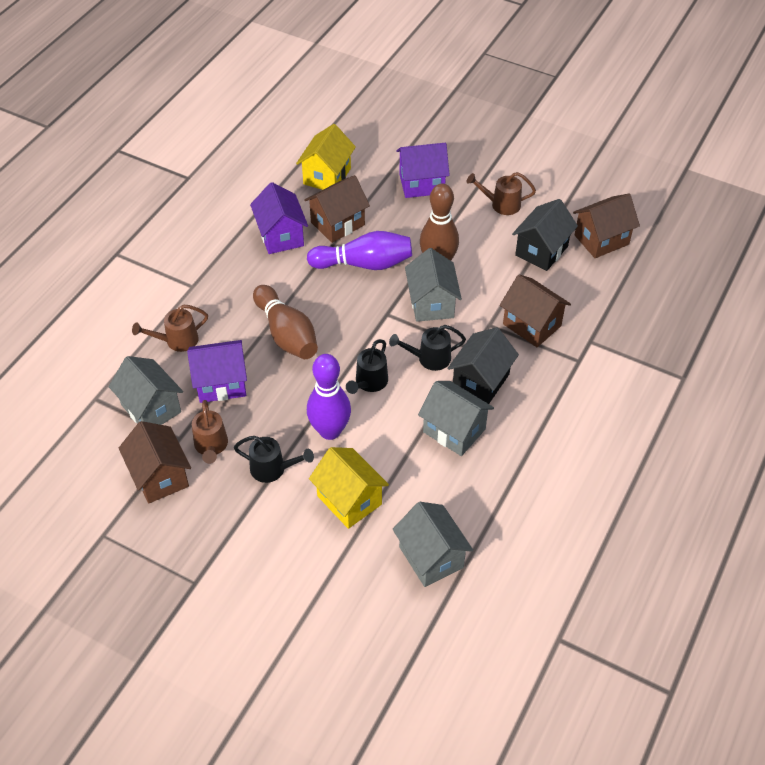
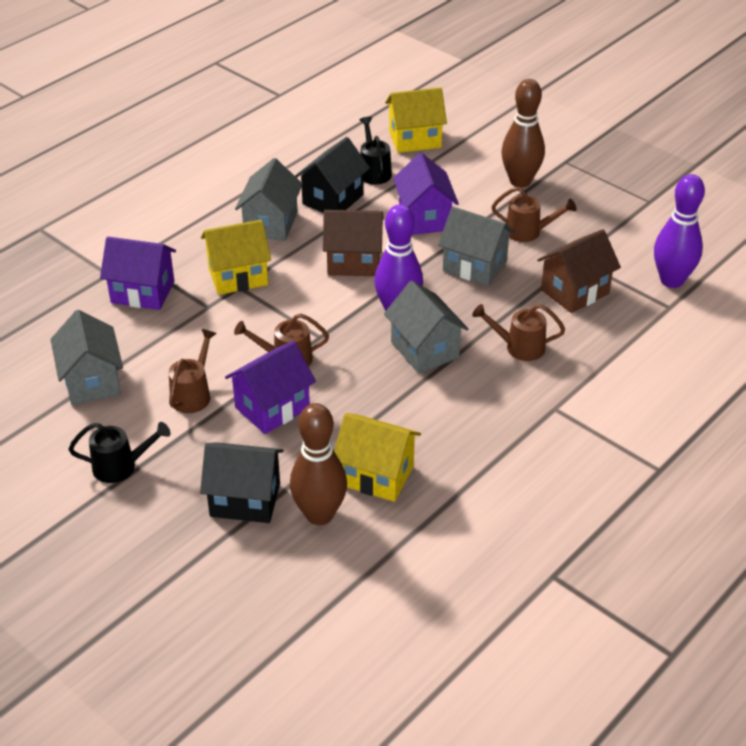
black watering can: [234,436,314,483] [346,339,388,394] [389,325,466,371] = 3 -> [68,422,171,483] [359,117,392,185] = 2
brown house: [119,421,191,504] [304,175,370,243] [500,274,571,347] [573,194,640,258] = 4 -> [323,210,384,276] [537,229,621,313] = 2
brown watering can: [132,304,208,352] [192,400,228,464] [467,172,536,215] = 3 -> [169,329,217,413] [234,314,329,367] [472,304,565,361] [492,187,576,242] = 4
yellow house: [296,124,356,190] [309,447,389,529] = 2 -> [201,220,271,295] [334,413,421,502] [385,87,447,153] = 3

